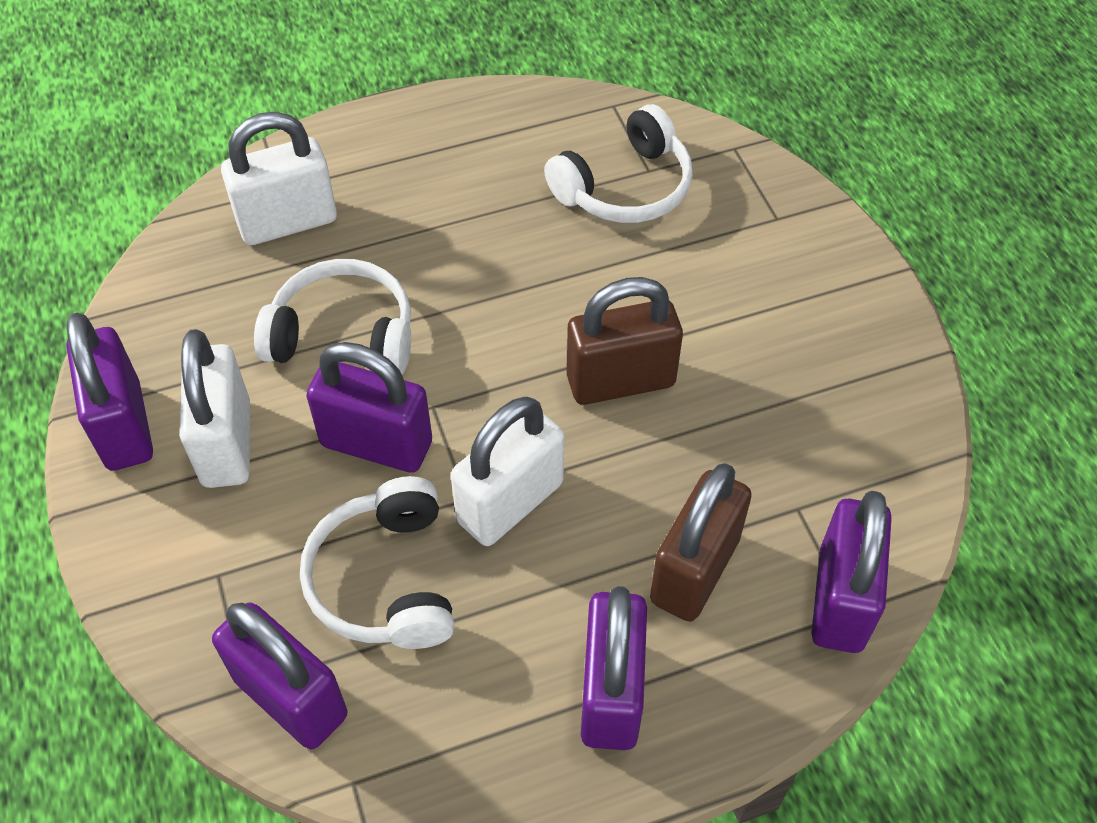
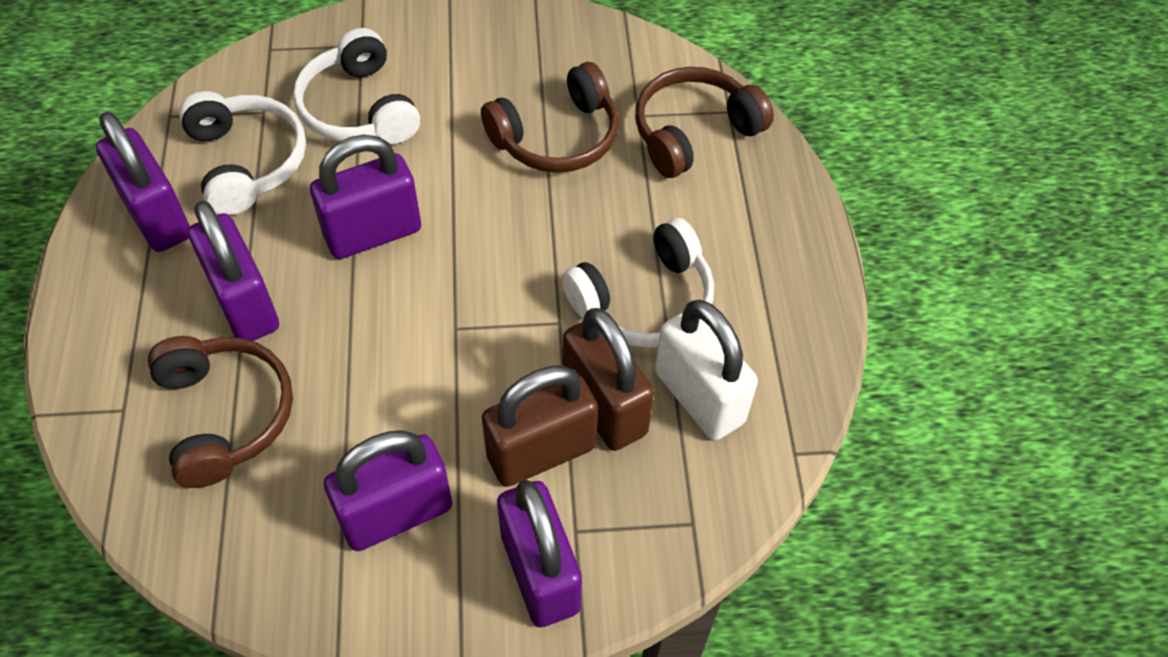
brown headphones: none = 0 -> [147,336,293,488] [481,62,619,173] [635,67,774,178] = 3
white padlock: [179,329,250,488] [221,112,337,245] [451,397,564,546] = 3 -> [655,300,758,441] = 1

